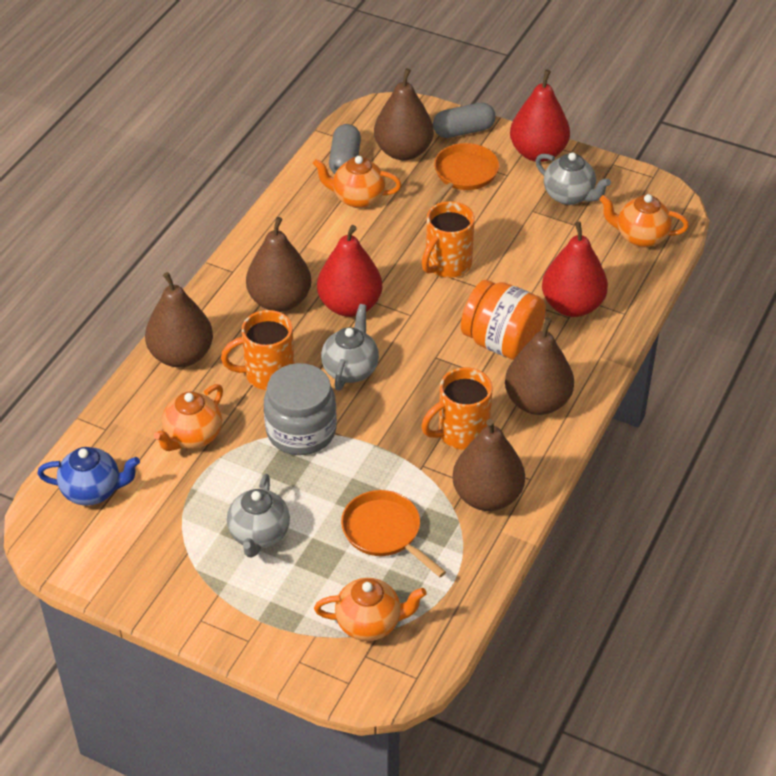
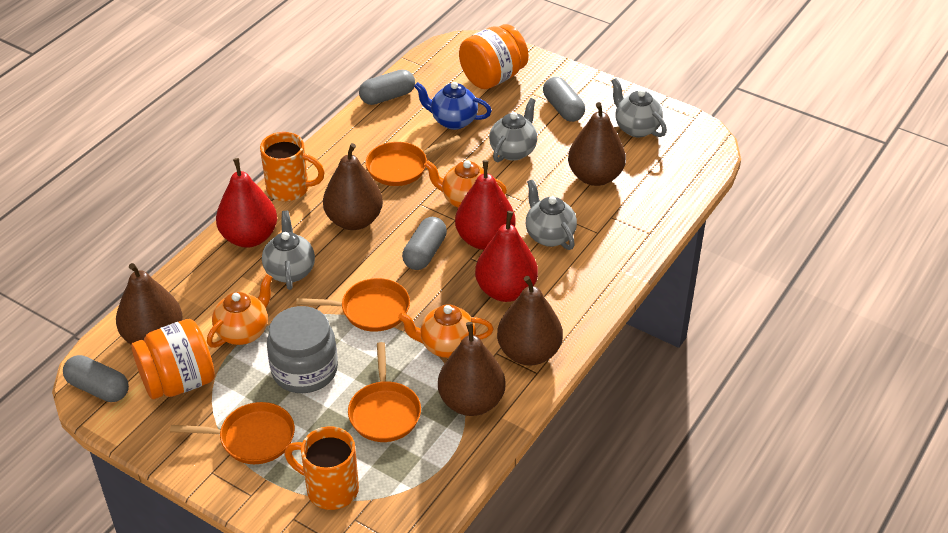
grey capsule: [329,124,361,174] [433,102,496,138] = 2 -> [63,355,129,402] [359,69,415,105] [402,217,447,270] [543,77,585,122] = 4
grey teapot: [227,474,290,558] [321,304,379,391] [535,153,611,205] = 3 -> [262,211,315,290] [489,98,537,162] [526,179,577,250] [611,78,667,138] = 4
orange jar: [461,280,546,360] = 1 -> [131,319,215,399] [459,24,529,89] = 2
orange mug: [221,310,295,390] [421,367,493,450] [422,201,475,278] = 3 -> [260,132,325,201] [285,426,359,510] = 2
orange pan: [341,490,446,577] [428,143,499,207] = 2 -> [170,402,295,464] [296,278,410,332] [348,342,421,442] [366,135,461,186] = 4
orange teapot: [154,384,223,451] [313,156,401,208] [314,578,426,641] [599,194,689,247] = 4 -> [207,274,273,348] [398,304,494,358] [424,160,507,208] = 3

